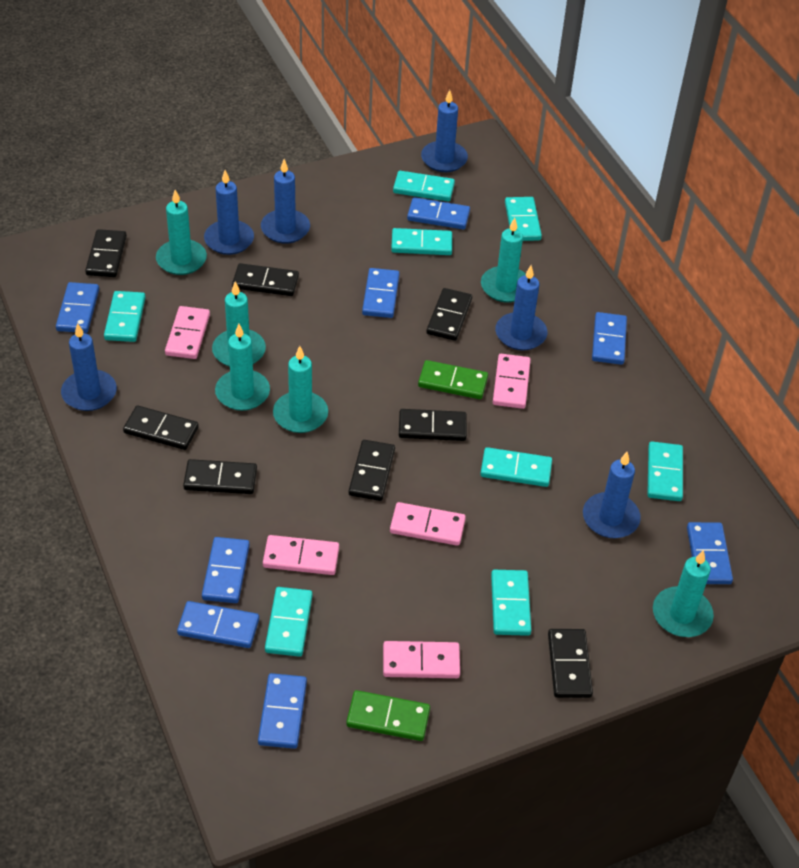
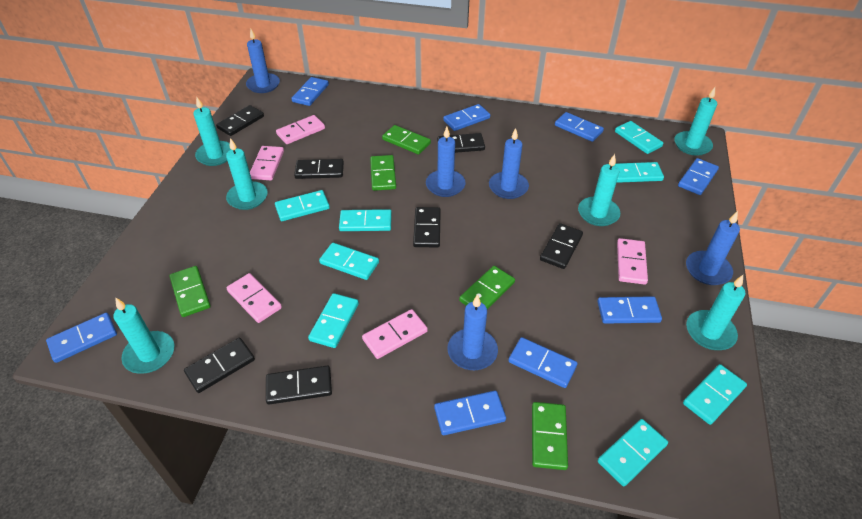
black domino: [85,229,127,277] [123,405,199,450] [183,459,257,494] [232,263,299,296] [349,440,395,501] [399,409,467,441] [426,288,472,341] [548,629,593,698] = 8 -> [184,338,255,393] [216,105,264,136] [266,366,332,405] [294,159,344,179] [413,207,441,248] [437,133,485,153] [540,223,583,269] = 7
blue candle: [61,323,117,411] [204,170,254,255] [261,159,310,244] [421,90,468,172] [495,265,547,351] [583,452,641,538] = 6 -> [246,29,280,93] [426,127,466,197] [447,294,498,370] [489,128,529,199] [686,211,740,285] = 5
green domino: [346,690,430,741] [418,360,488,399] = 2 -> [169,266,211,317] [370,155,396,191] [382,125,431,154] [459,266,515,309] [532,402,568,470] = 5

